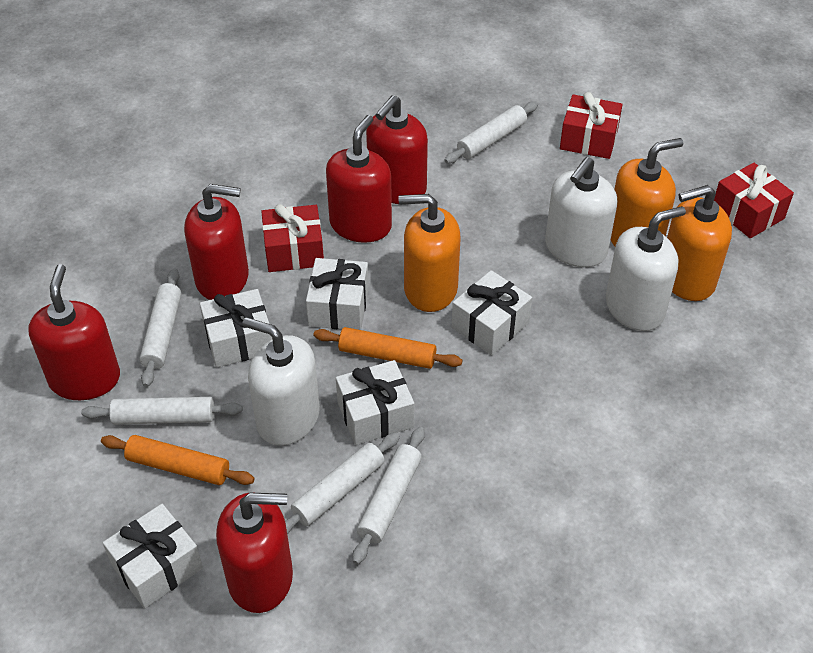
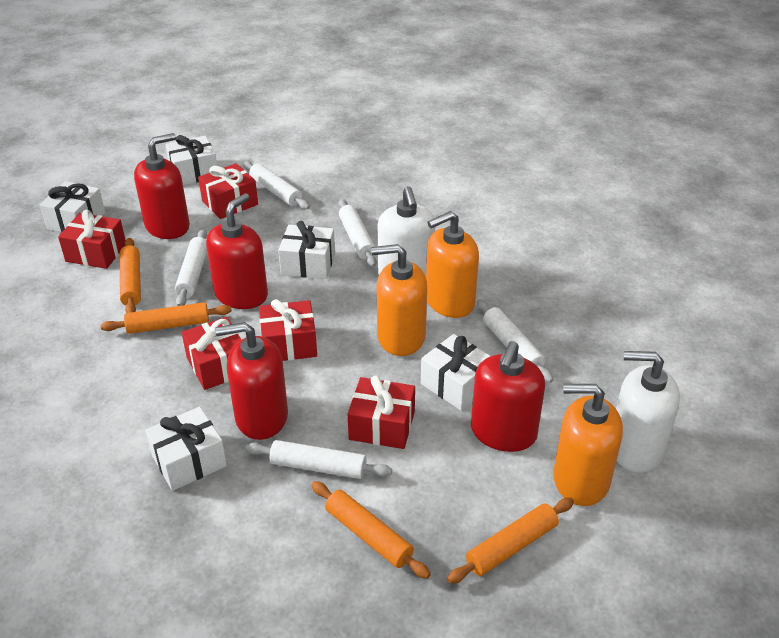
orange rolling pin: [101,435,255,485] [314,327,462,369] = 2 -> [101,302,232,334] [120,238,141,313] [312,481,431,579] [447,497,574,584] = 4
red gift: [261,204,324,272] [560,92,623,159] [714,163,794,238] = 3 -> [58,210,126,269] [182,317,241,390] [198,163,258,219] [259,299,317,361] [348,376,415,449] = 5
red soap dispenser: [28,264,120,400] [184,184,249,300] [216,492,293,613] [326,115,392,243] [366,95,428,204] = 5 -> [134,133,190,239] [206,193,268,309] [215,322,288,440] [471,341,545,452] = 4
white soap dispenser: [242,317,320,446] [545,157,617,267] [606,206,686,331] = 3 -> [378,186,435,276] [616,351,680,472] = 2

